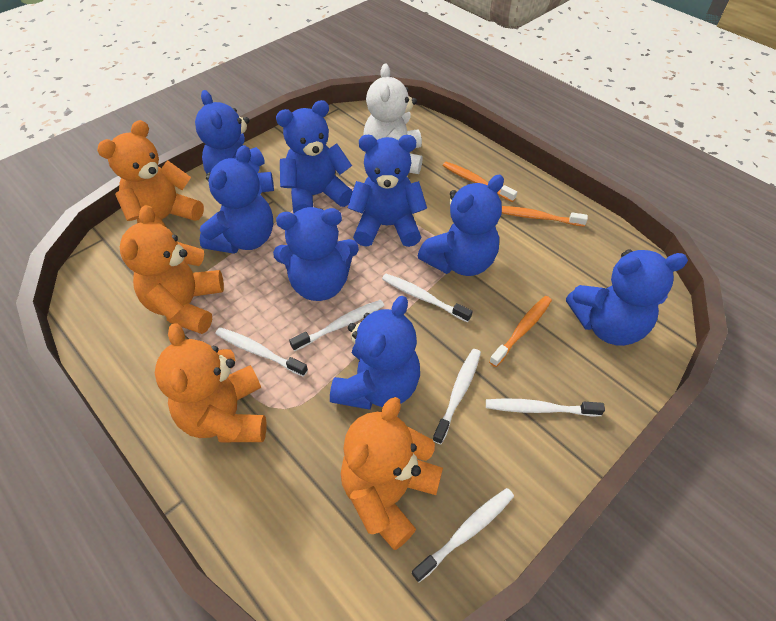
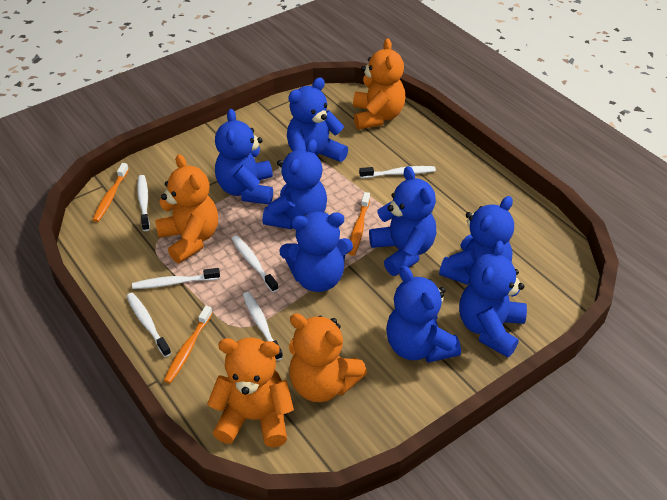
white teddy bear: [363,64,423,174] = 1 -> none = 0

